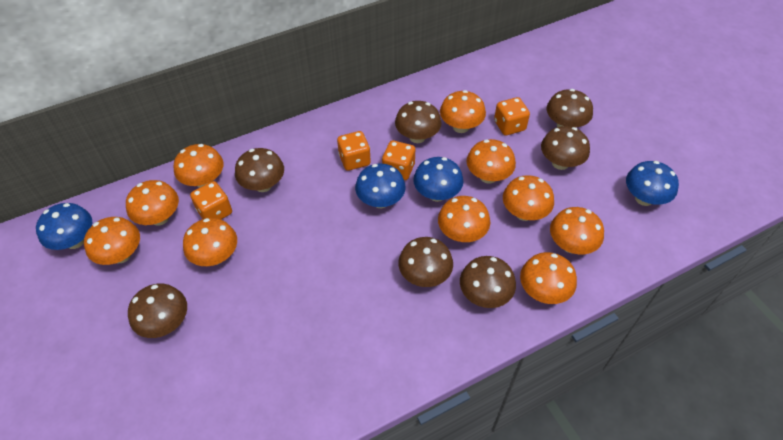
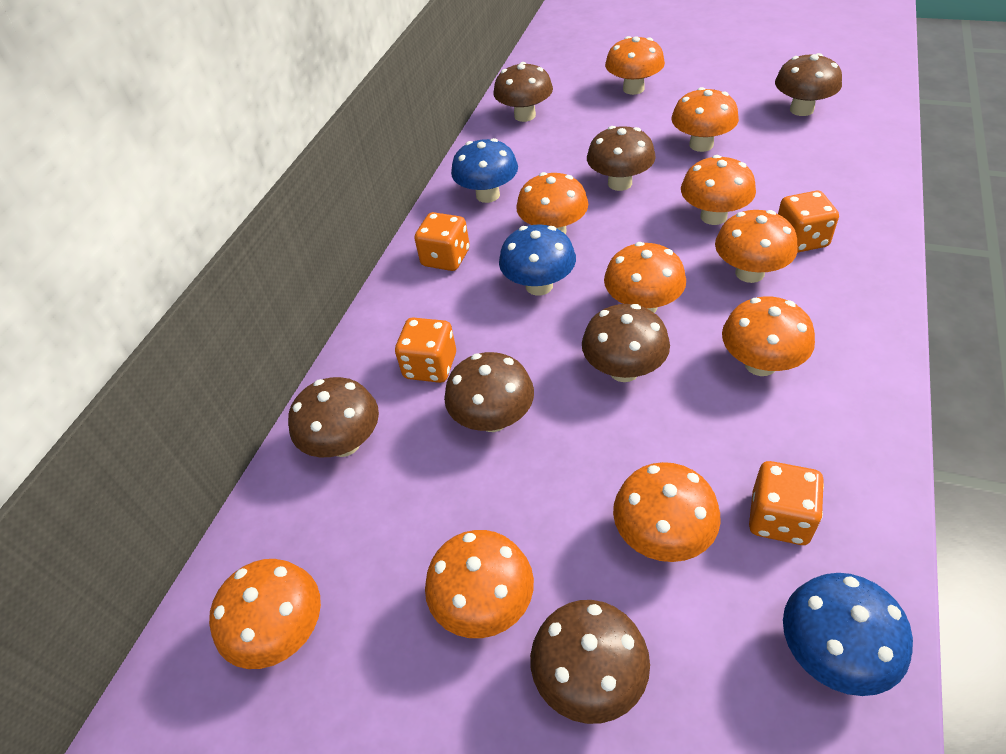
blue mushroom: [36,203,92,250] [355,163,406,208] [413,157,463,202] [626,161,679,206] = 4 -> [451,138,518,203] [499,224,576,296] [783,573,913,696] = 3

